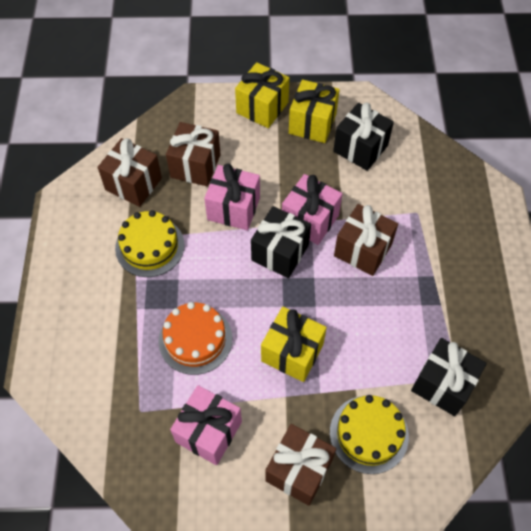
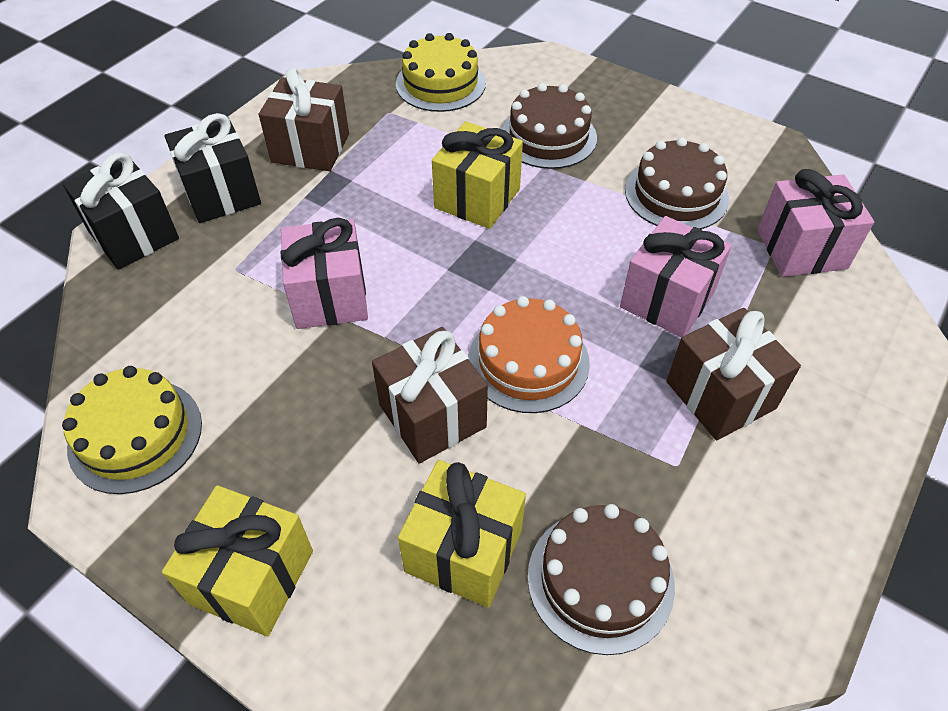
black gift: [251,206,311,278] [333,103,394,171] [411,338,487,416] = 3 -> [63,152,179,269] [164,113,261,223] = 2
brown cake: none = 0 -> [502,83,597,169] [528,504,675,655] [625,137,729,229] = 3
brown gift: [97,138,162,207] [166,122,221,186] [265,424,336,506] [334,204,398,276] = 4 -> [259,68,349,171] [372,327,488,463] [666,308,801,440] = 3

